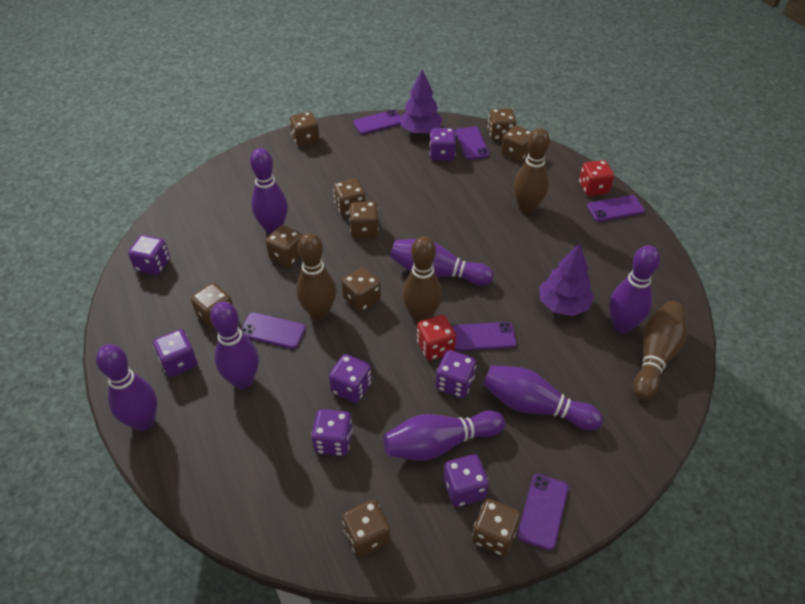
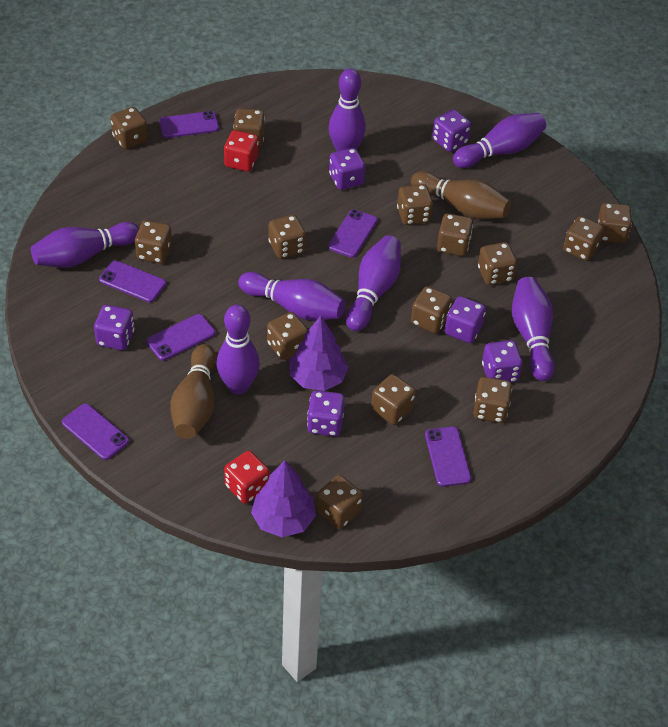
brown bowling pin: [296,233,336,320] [402,236,442,323] [514,128,550,214] [633,301,687,400] = 4 -> [170,344,216,439] [411,171,511,219] = 2
brown dice: [191,283,233,329] [266,225,302,267] [289,112,320,146] [333,178,365,216] [342,267,381,312] [342,499,390,557] [349,201,379,238] [472,499,521,556] [488,108,516,141] [501,125,532,162] = 10 -> [110,107,148,149] [135,220,172,264] [234,108,265,147] [267,312,308,360] [268,215,306,259] [316,475,363,529] [371,374,416,425] [397,184,433,225] [411,286,452,334] [437,213,473,256] [473,377,512,423] [478,242,517,285] [563,216,604,261] [597,203,632,243] = 14
purple dice: [128,235,170,275] [153,329,197,377] [311,409,353,456] [329,354,372,403] [430,128,456,161] [436,350,476,398] [443,455,489,507] = 7 -> [94,305,135,350] [307,390,345,436] [329,148,365,190] [432,109,471,152] [445,296,486,343] [482,340,523,382] = 6

